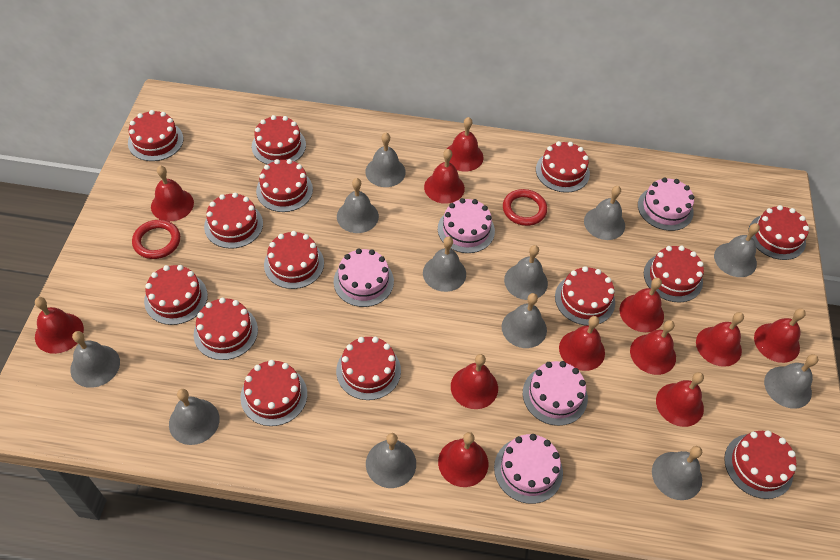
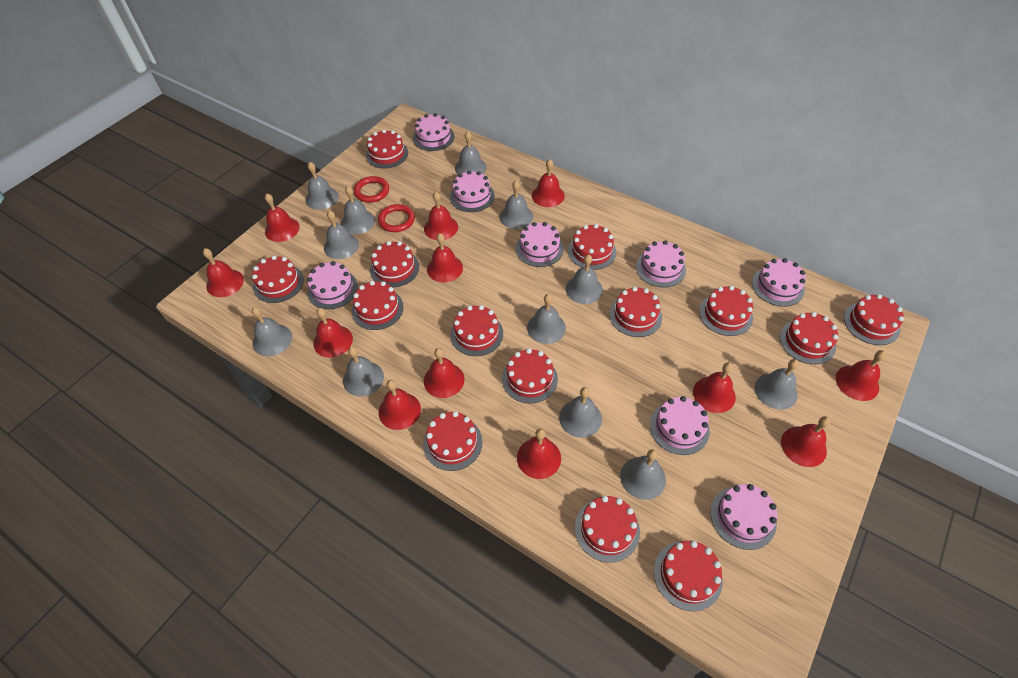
pink cake: [334,248,394,307] [438,198,495,253] [494,434,563,504] [523,361,588,426] [638,177,694,231] = 5 -> [307,261,358,309] [413,113,454,151] [450,171,495,212] [516,222,564,267] [636,240,686,288] [650,396,710,455] [710,484,777,550] [752,258,806,307] = 8

